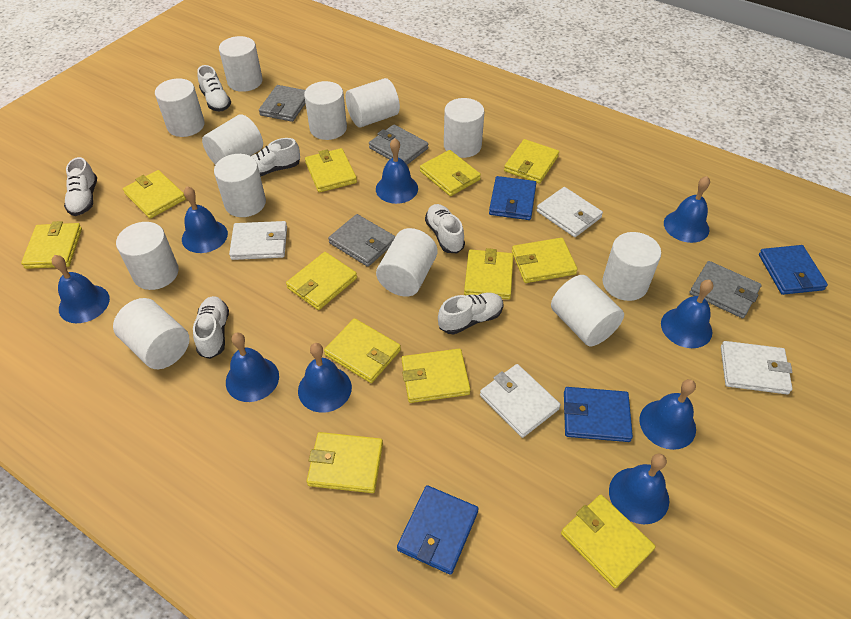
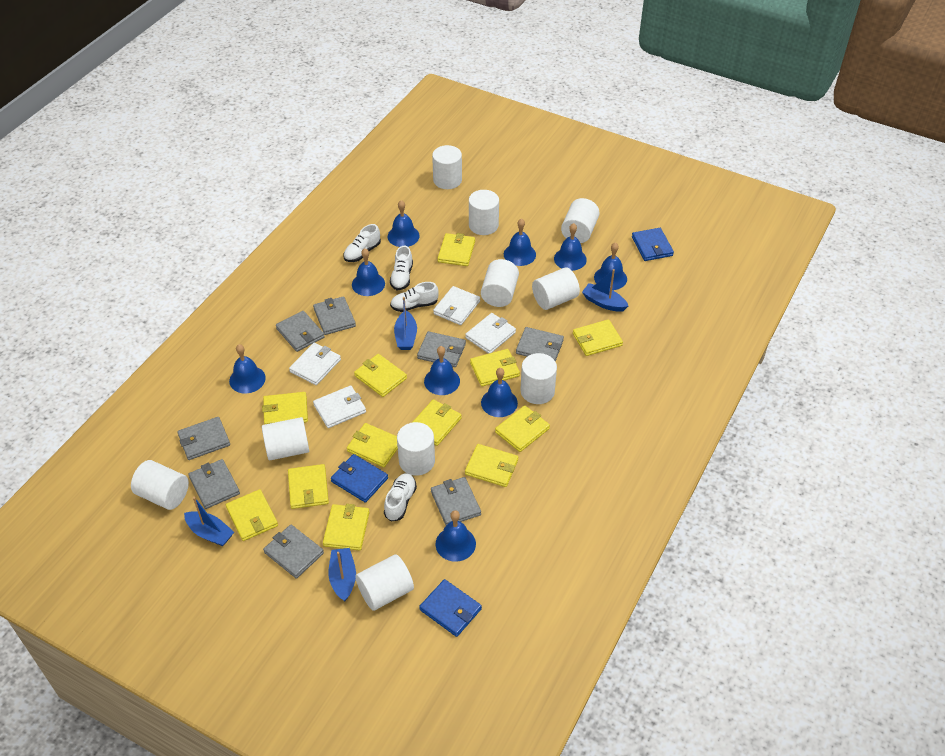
blue boat: none = 0 -> [184,497,234,546] [329,548,356,601] [394,297,417,350] [582,269,628,312] = 4
blue wallet: [397,485,479,575] [489,176,536,220] [564,387,633,442] [759,245,828,295] = 4 -> [331,454,388,503] [419,579,482,637] [632,228,674,261] = 3
grey wallet: [259,85,306,122] [328,214,396,267] [369,125,428,165] [690,261,761,318] = 4 -> [177,417,230,460] [188,459,240,509] [263,525,324,579] [276,311,325,352] [313,296,356,335] [417,331,466,367] [431,477,481,525] [516,327,564,361] = 8
white cylinder: [113,298,190,369] [116,222,179,290] [155,79,205,137] [202,114,263,165] [214,154,266,217] [219,36,263,92] [304,81,347,140] [345,78,400,128] [376,228,438,297] [444,98,484,158] [551,275,624,346] [603,232,661,301] = 12 -> [131,460,189,510] [262,417,309,460] [355,554,414,611] [397,422,435,476] [432,145,462,189] [469,190,499,235] [481,259,519,307] [520,353,557,404] [532,267,580,310] [561,198,600,243] = 10
white shoe: [64,157,97,216] [193,296,229,359] [197,65,231,111] [251,138,300,177] [425,204,465,253] [438,293,504,334] = 6 -> [344,224,381,262] [384,473,417,522] [390,246,413,290] [390,282,439,312] = 4

